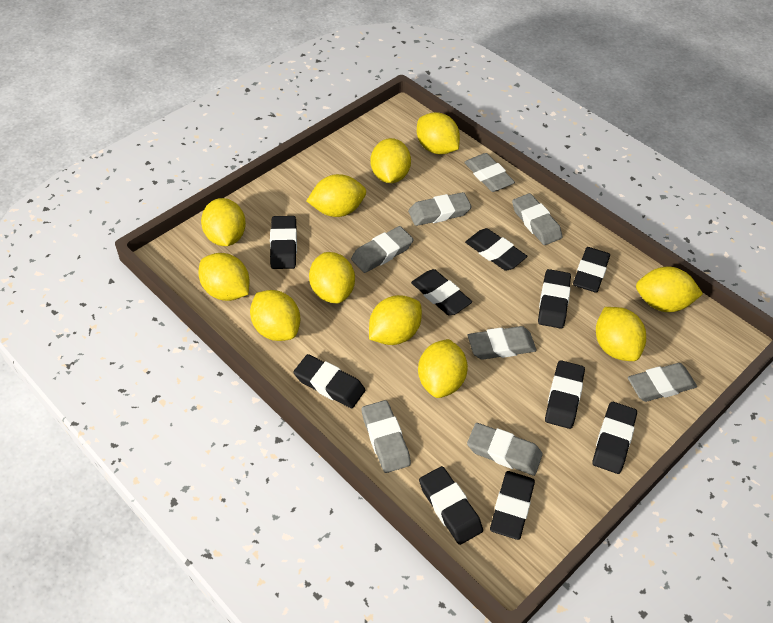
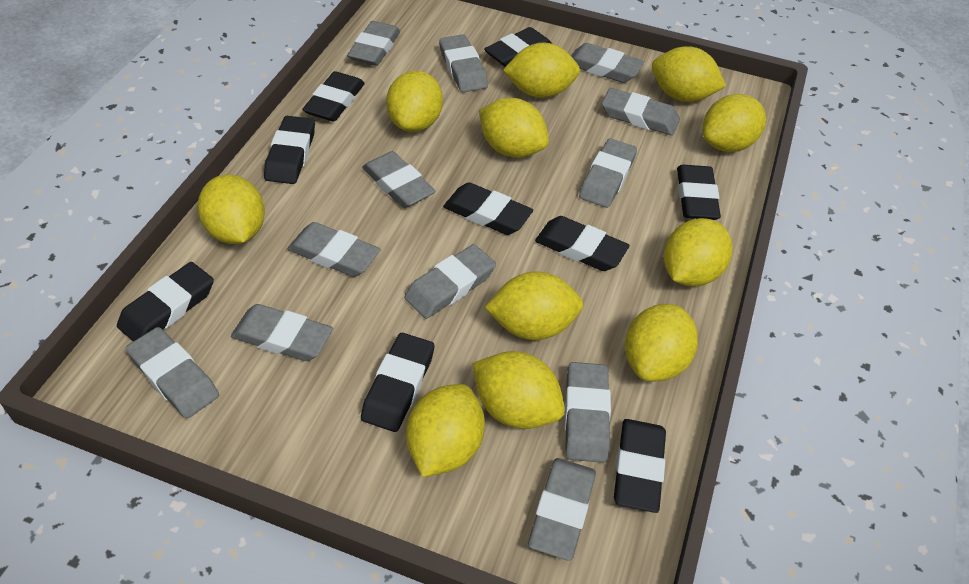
black eraser: [270,216,297,269] [294,354,365,408] [411,269,472,316] [419,466,483,545] [465,228,527,271] [490,471,535,540] [538,269,571,329] [545,360,585,429] [573,247,610,293] [592,402,637,474] = 10 -> [117,262,214,342] [264,116,315,184] [302,71,365,121] [361,333,435,432] [443,182,533,235] [484,27,552,67] [535,216,630,271] [614,419,666,513] [677,165,721,220] = 9
grey eraser: [351,226,414,273] [362,400,411,473] [408,192,472,226] [464,153,515,192] [467,423,543,476] [468,326,537,360] [512,193,562,245] [628,363,697,402] = 8 -> [126,327,219,418] [231,304,333,361] [287,222,381,277] [347,21,400,66] [362,151,436,208] [404,244,496,319] [439,35,488,92] [528,458,596,561] [565,362,611,463] [571,43,644,83] [579,138,637,208] [602,88,680,136] = 12

